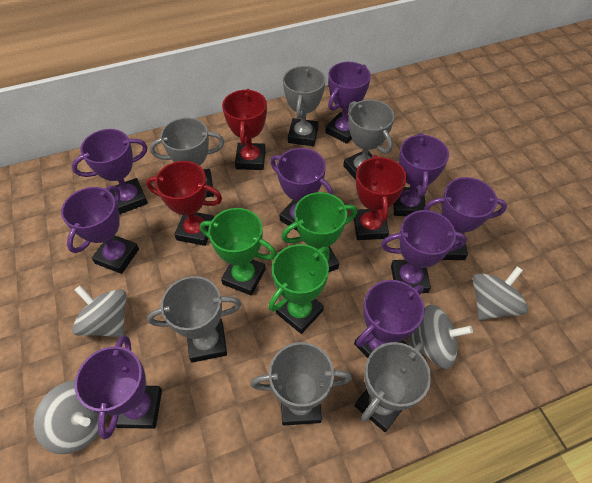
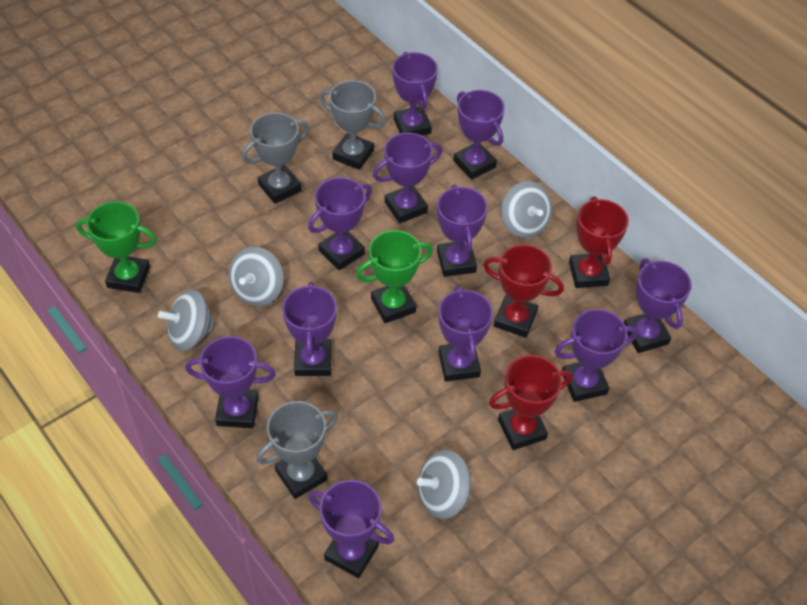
green trophy: [200,208,277,295] [269,244,330,334] [281,192,357,272] = 3 -> [76,201,157,293] [356,230,433,323] = 2
grey trophy: [147,276,242,363] [150,117,224,197] [250,342,352,425] [283,66,325,146] [343,100,395,180] [355,342,431,432] = 6 -> [242,113,309,204] [256,401,338,499] [320,80,386,170] = 3
purple trophy: [61,185,139,274] [72,129,148,214] [74,335,162,440] [270,148,333,231] [325,62,371,144] [354,280,425,358] [381,210,467,293] [393,133,449,216] [424,177,507,260] = 9 -> [185,336,276,428] [282,282,337,376] [308,177,372,270] [308,480,394,578] [373,133,442,223] [392,52,438,136] [437,184,488,277] [438,286,493,381] [453,90,505,180] [555,309,638,402] [624,258,692,353] = 11

